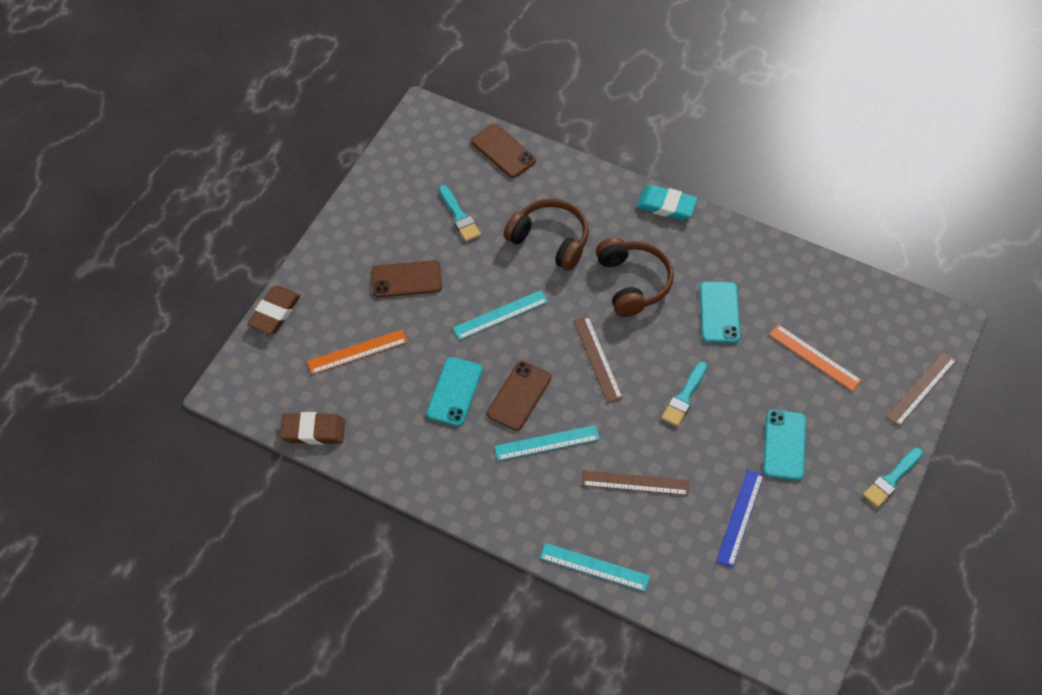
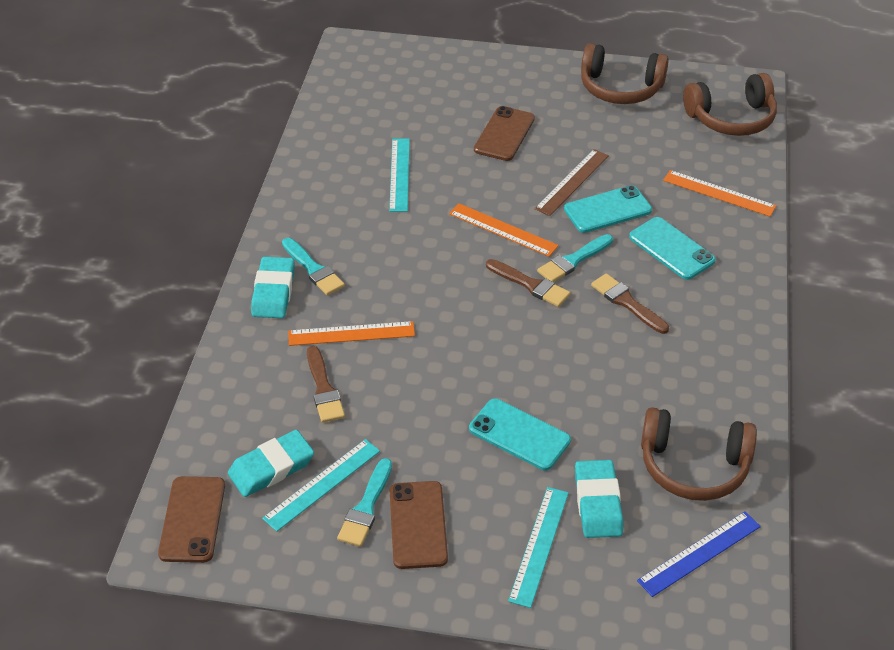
brown brush: none = 0 -> [307,346,345,423] [486,259,570,307] [591,273,669,334] = 3
brown eraser: [247,286,301,334] [280,412,345,445] = 2 -> none = 0
brown headphones: [504,198,589,271] [596,237,674,317] = 2 -> [581,43,669,104] [641,407,757,501] [683,73,777,136] = 3
brown ruler: [574,316,623,403] [582,470,689,496] [886,351,957,427] = 3 -> [535,149,609,216] = 1
orange ruler: [307,329,407,374] [769,324,862,391] = 2 -> [288,321,415,346] [449,203,558,257] [663,170,776,217] = 3
turquoise eraser: [637,185,698,220] = 1 -> [228,430,314,497] [251,257,295,318] [575,460,623,538] = 3

